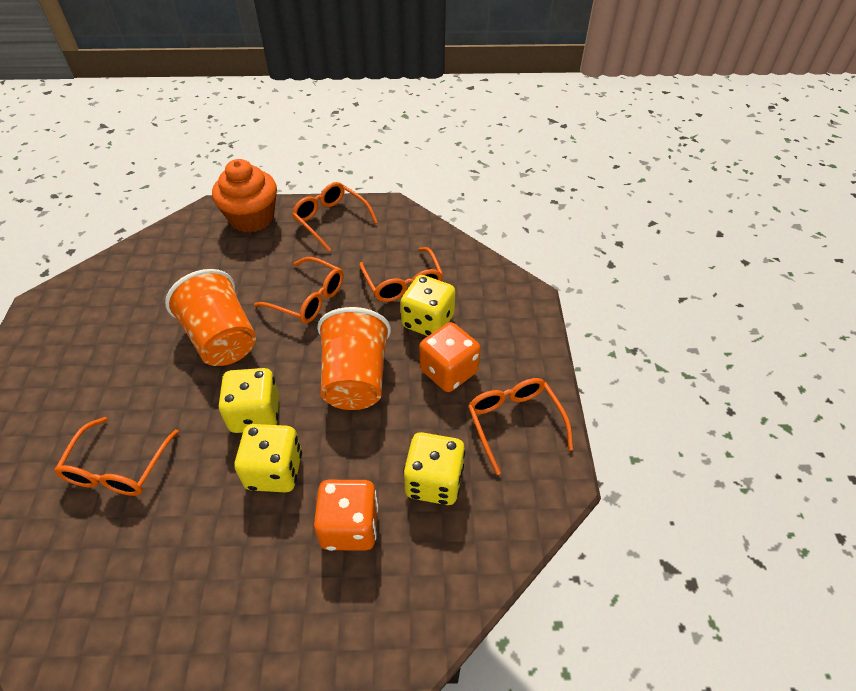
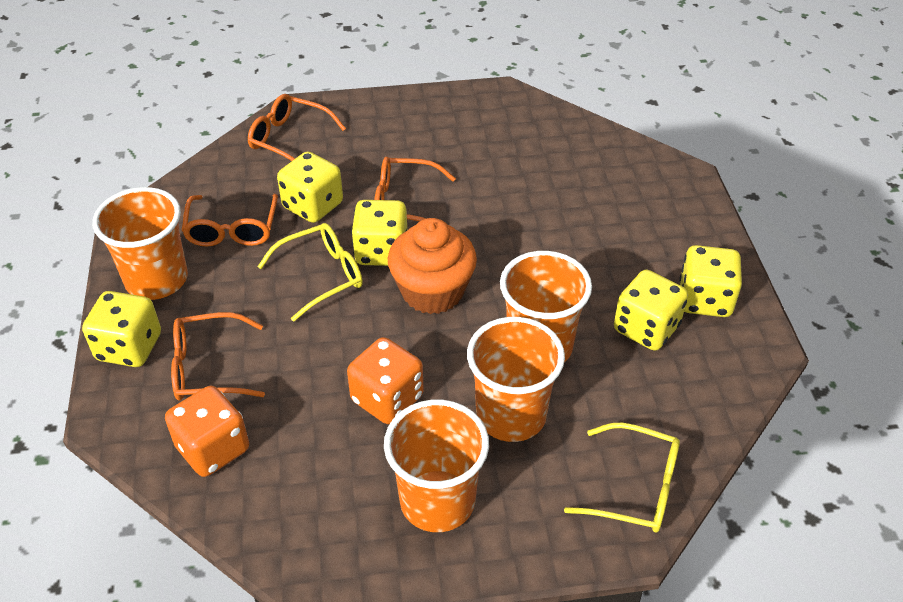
orange cup: [165,269,256,366] [317,307,391,410] = 2 -> [93,187,188,300] [384,400,489,532] [467,317,565,442] [500,251,592,362] = 4
orange glasses: [54,417,179,496] [254,257,343,324] [292,182,378,252] [359,247,443,302] [468,378,573,475] = 5 -> [171,312,265,401] [182,194,278,246] [248,94,346,161] [374,157,456,222] = 4
yellow dice: [218,368,279,433] [234,424,302,492] [400,275,456,336] [403,432,465,505] = 4 -> [82,291,161,367] [277,151,343,223] [351,200,407,266] [614,270,688,351] [679,245,742,317] = 5
yellow glasses: none = 0 -> [257,223,363,322] [564,423,680,532] = 2

